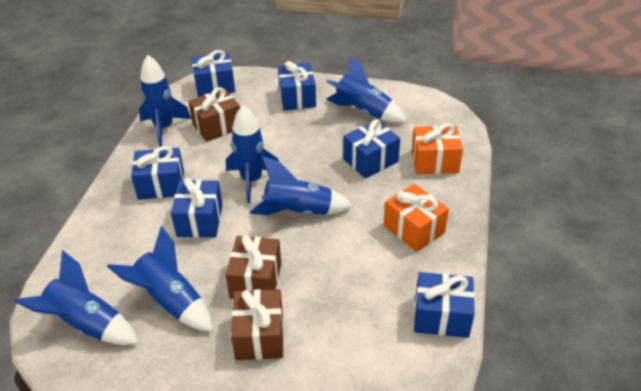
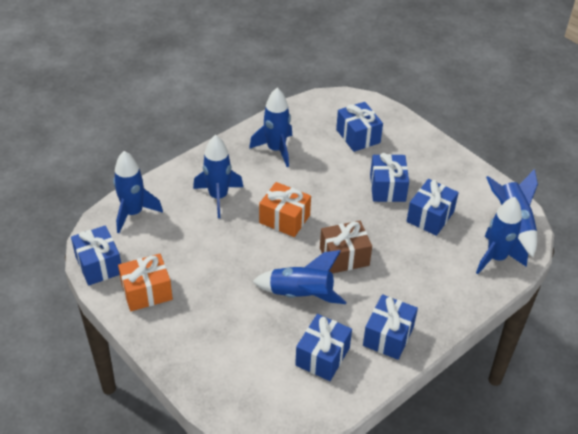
brown gift: [188,87,240,142] [225,235,281,299] [231,289,284,360] = 3 -> [320,221,372,274] = 1

